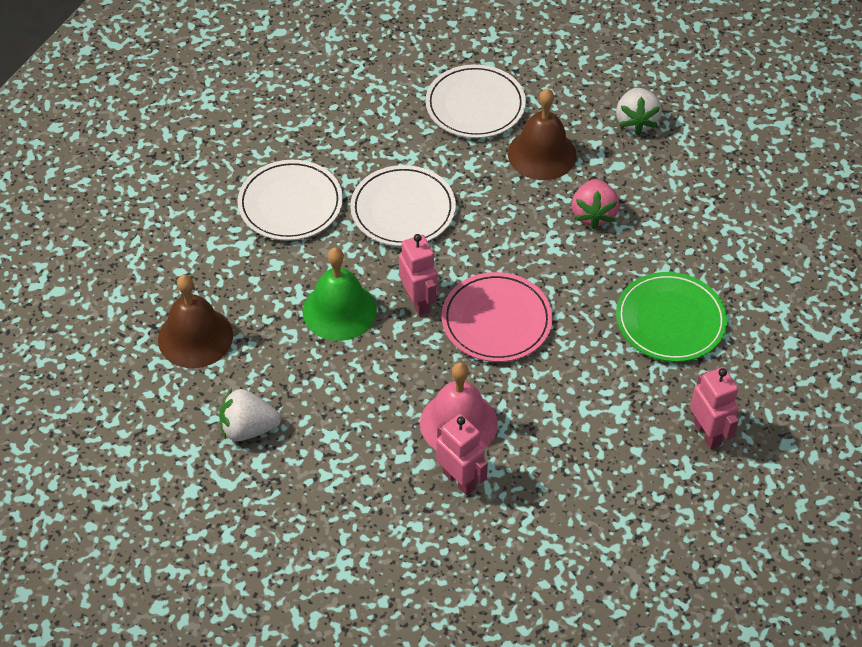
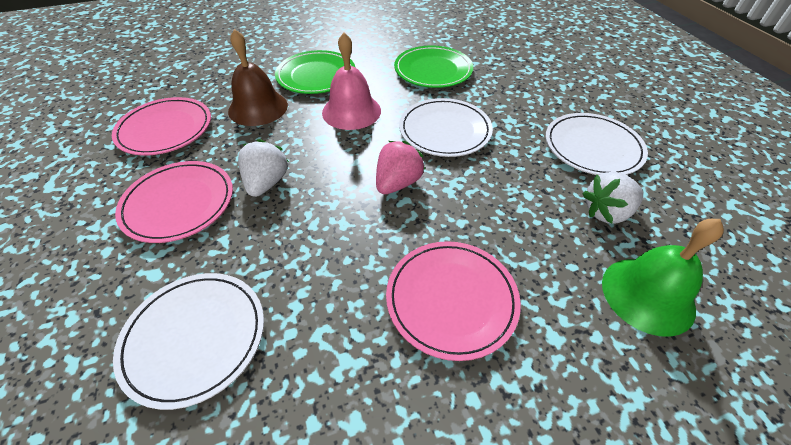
brown bell: [158,275,233,368] [508,88,577,180] = 2 -> [228,29,288,126] = 1
green plate: [616,272,727,362] = 1 -> [275,50,356,94] [394,45,473,88] = 2
pink plate: [442,272,553,362] = 1 -> [112,97,211,156] [115,161,233,243] [386,241,521,361] = 3
pink robot: [399,234,437,316] [436,414,488,495] [690,367,739,449] = 3 -> none = 0

